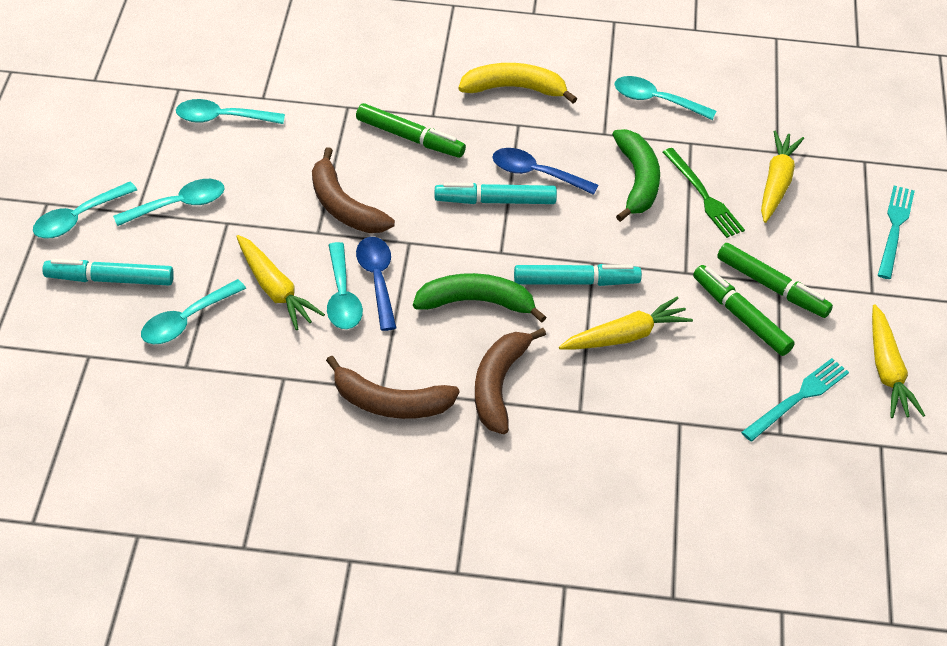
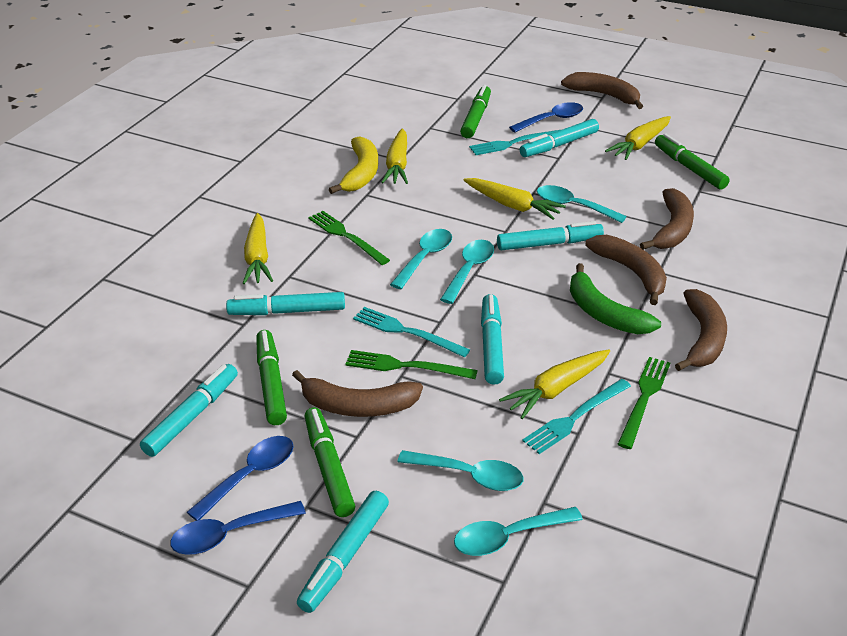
blue spoon: [356,237,396,331] [492,148,598,195] = 2 -> [170,501,306,555] [187,436,294,521] [509,102,583,132] = 3
brown banana: [312,147,395,233] [326,356,460,419] [475,328,546,434] = 3 -> [292,370,423,417] [561,72,643,109] [585,235,667,305] [640,188,694,250] [675,289,727,371] = 5
green banana: [413,273,546,323] [612,129,660,222] = 2 -> [570,263,661,334] = 1
green fork: [663,148,745,238] = 1 -> [308,211,390,265] [346,350,478,379] [618,357,670,449] = 3
green marker: [356,103,466,158] [693,265,795,356] [717,243,833,318] = 3 -> [256,330,287,425] [304,407,355,517] [460,85,491,138] [655,134,730,190] = 4
turquoise fork: [741,358,849,441] [878,185,915,279] = 2 -> [353,307,470,358] [469,130,560,155] [522,379,631,454] = 3
turquoise marker: [42,259,174,286] [435,182,557,204] [514,264,642,286] = 3 -> [140,364,238,457] [226,292,345,315] [297,491,389,613] [481,294,504,385] [497,221,604,250] [520,119,599,157] = 6
turquoise spoon: [33,182,137,238] [113,179,225,226] [141,279,246,344] [176,99,285,124] [327,242,363,329] [614,76,716,120] = 6 -> [390,229,452,289] [397,450,524,491] [440,240,494,304] [454,507,583,556] [537,185,627,223] = 5
yellow carrot: [236,235,325,330] [559,296,693,350] [761,130,804,223] [872,304,925,418] = 4 -> [243,213,273,284] [381,128,408,184] [463,178,566,220] [499,349,610,419] [605,116,671,160] = 5

